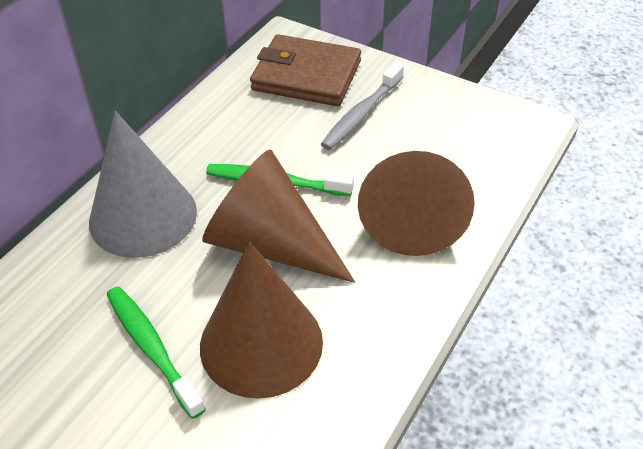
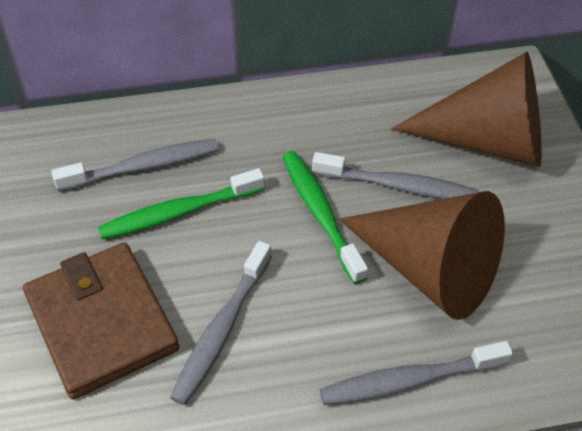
brown cone: [200,241,323,399] [202,150,355,283] [358,151,475,256] = 3 -> [339,191,505,320] [391,52,542,167] = 2
grey cone: [89,111,197,258] = 1 -> none = 0
grey toothbrush: [321,62,404,150] = 1 -> [51,139,218,191] [170,241,272,405] [312,152,479,199] [319,341,513,405] = 4

